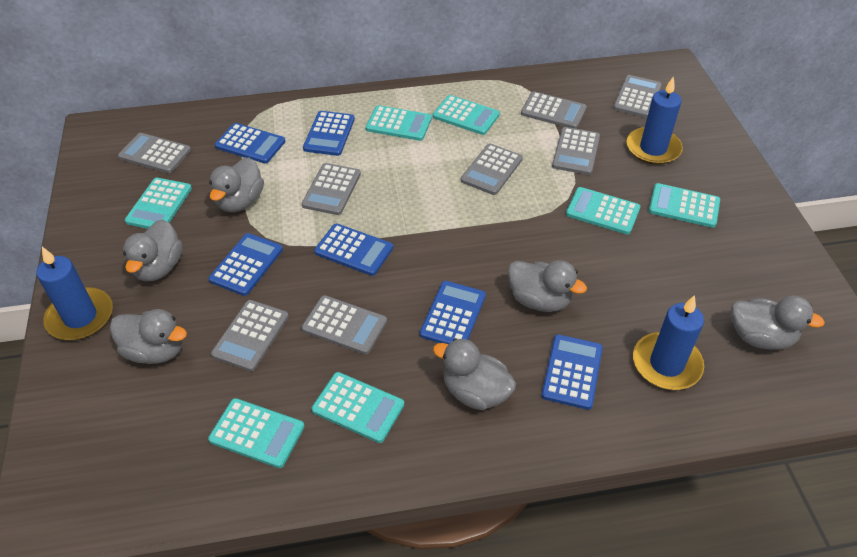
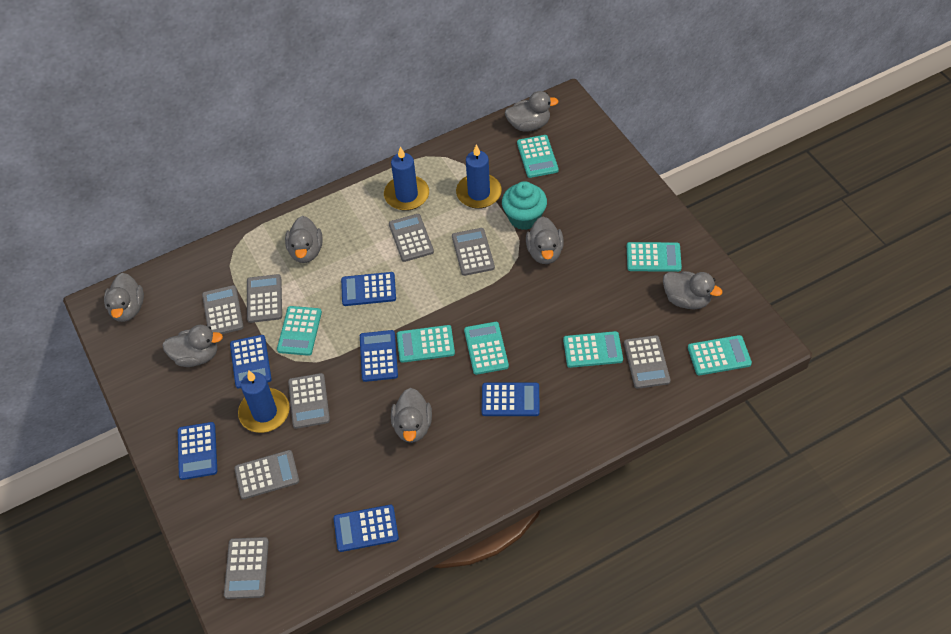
grey duck: [110,309,187,364] [123,219,183,281] [209,157,264,212] [433,339,516,410] [508,260,587,312] [731,295,825,350] = 6 -> [104,273,144,322] [163,325,223,367] [285,216,323,263] [391,388,432,443] [505,91,559,132] [526,216,564,264] [663,271,722,309] = 7
turquoise cupcake: none = 0 -> [502,181,547,230] = 1

